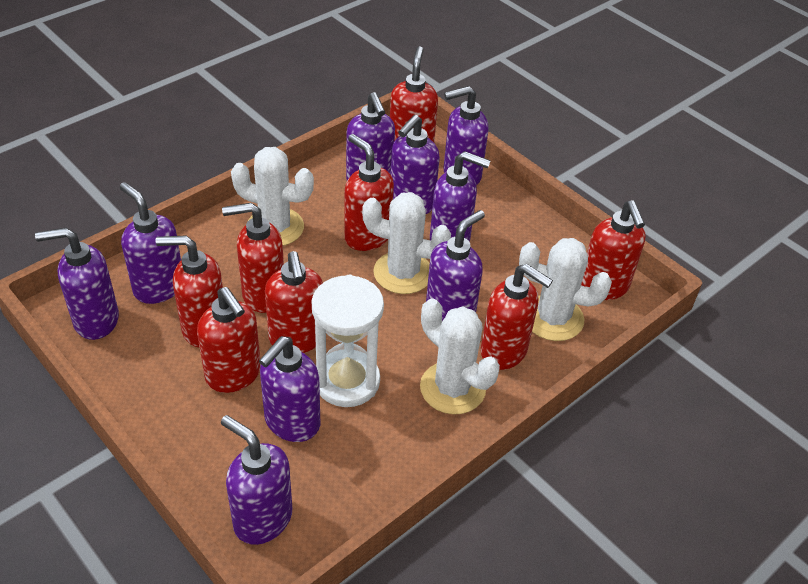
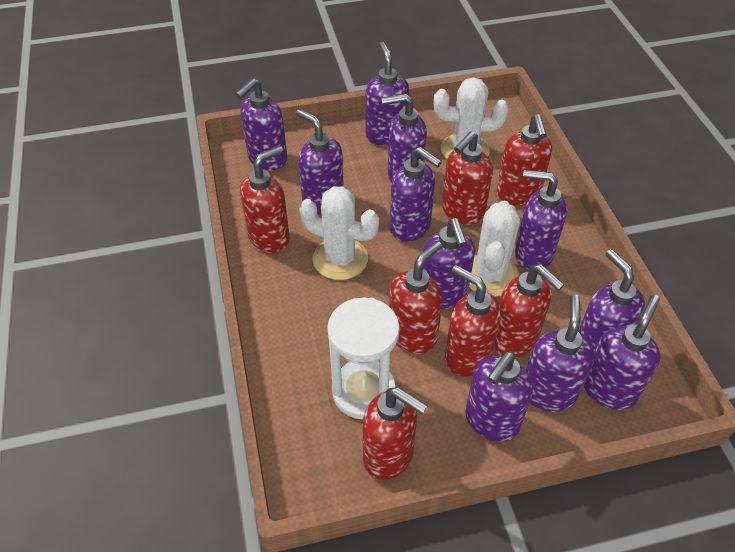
purple soap dispenser: [35,228,119,340] [120,182,181,304] [221,415,292,545] [259,336,320,442] [346,92,395,180] [390,115,440,214] [426,210,485,321] [430,151,491,242] [444,86,489,186] = 9 -> [236,78,287,170] [296,109,344,215] [366,42,410,146] [382,93,427,183] [390,147,442,242] [422,218,475,309] [465,351,533,442] [515,170,567,271] [526,294,595,412] [578,249,645,352] [584,294,661,410] = 11
red soap dispenser: [155,236,223,348] [197,287,261,393] [222,203,284,313] [265,251,323,353] [344,134,394,251] [390,46,438,142] [481,264,553,370] [581,200,645,300] = 8 -> [240,146,290,253] [362,387,428,480] [389,241,443,354] [442,131,493,225] [445,265,501,377] [494,264,565,357] [496,114,552,205] = 7
white cactus: [231,147,314,246] [362,192,451,294] [420,298,500,415] [519,238,612,341] = 4 -> [299,186,379,280] [434,77,509,159] [469,201,520,297] = 3

